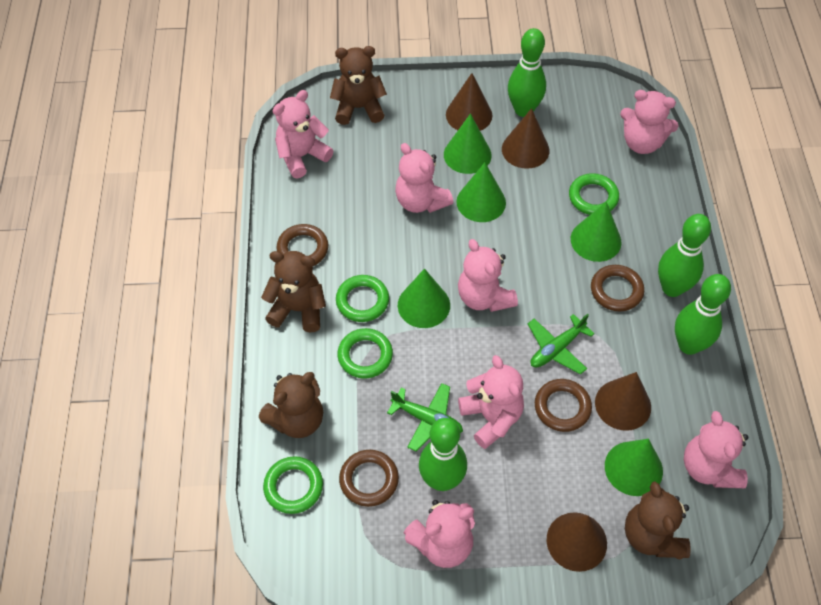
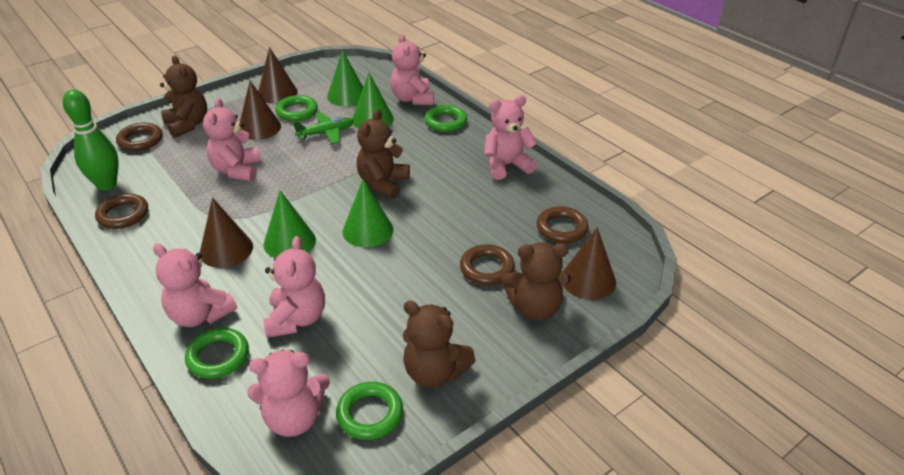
green bowling pin: [419,418,467,491] [508,28,546,117] [658,214,711,297] [675,274,731,355] = 4 -> [63,90,119,190] = 1
green cone: [398,268,450,328] [444,114,492,174] [456,162,506,222] [571,202,621,262] [605,439,663,496] = 5 -> [264,190,316,258] [327,50,363,106] [342,179,393,248] [352,73,394,129] = 4
green plane: [387,383,463,451] [528,314,595,375] = 2 -> [293,112,354,144] = 1
pink teddy bear: [273,90,333,178] [395,143,453,213] [404,500,475,568] [458,239,518,312] [458,355,524,449] [620,90,679,154] [684,411,748,488] = 7 -> [153,243,237,327] [203,98,261,181] [247,349,330,437] [263,236,325,338] [391,34,434,105] [484,95,538,180] = 6

